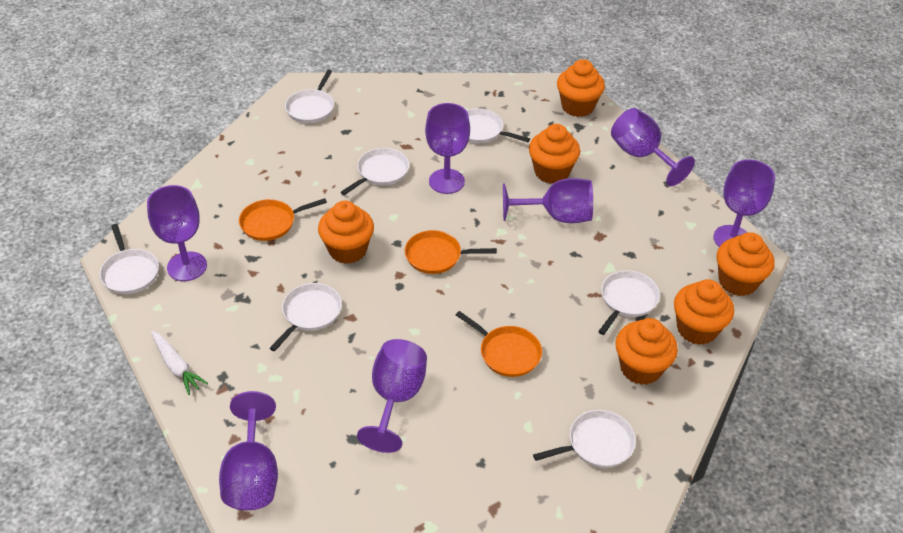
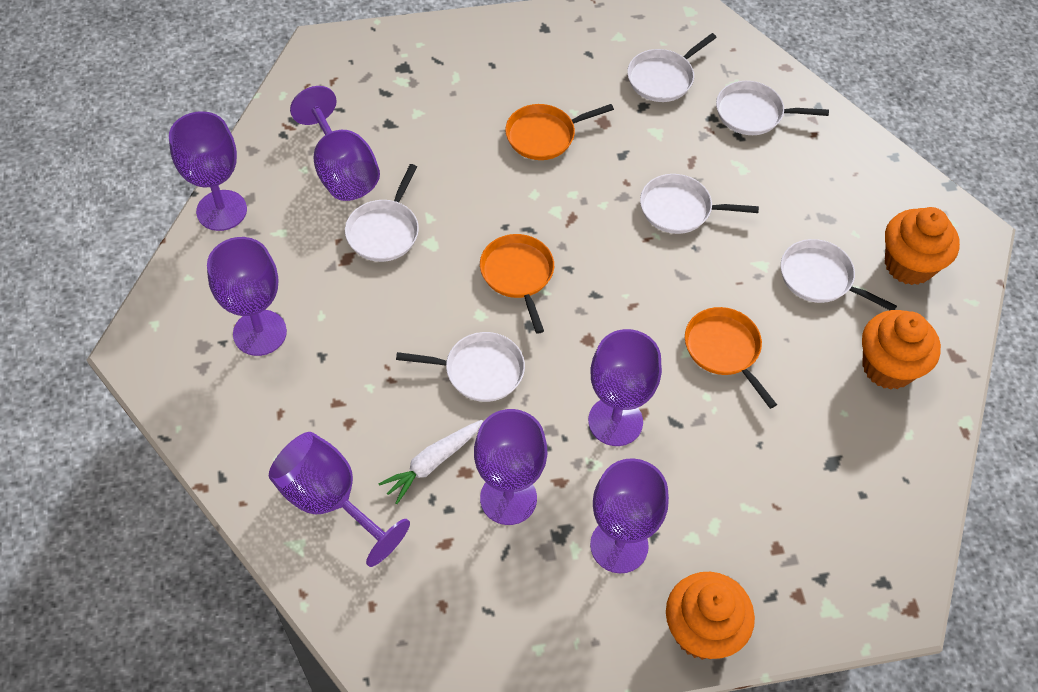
orange cupcake: [318,201,374,264] [529,124,580,184] [557,59,605,117] [615,318,678,385] [674,279,734,345] [717,232,774,296] = 6 -> [666,572,755,660] [862,310,941,390] [885,207,960,285] = 3
white pan: [99,224,159,294] [270,283,342,351] [285,70,334,123] [341,148,409,195] [466,108,530,143] [533,410,636,468] [598,270,660,335] = 7 -> [345,164,419,262] [396,332,525,402] [627,33,717,102] [640,174,759,234] [716,81,829,135] [781,239,897,310] = 6

